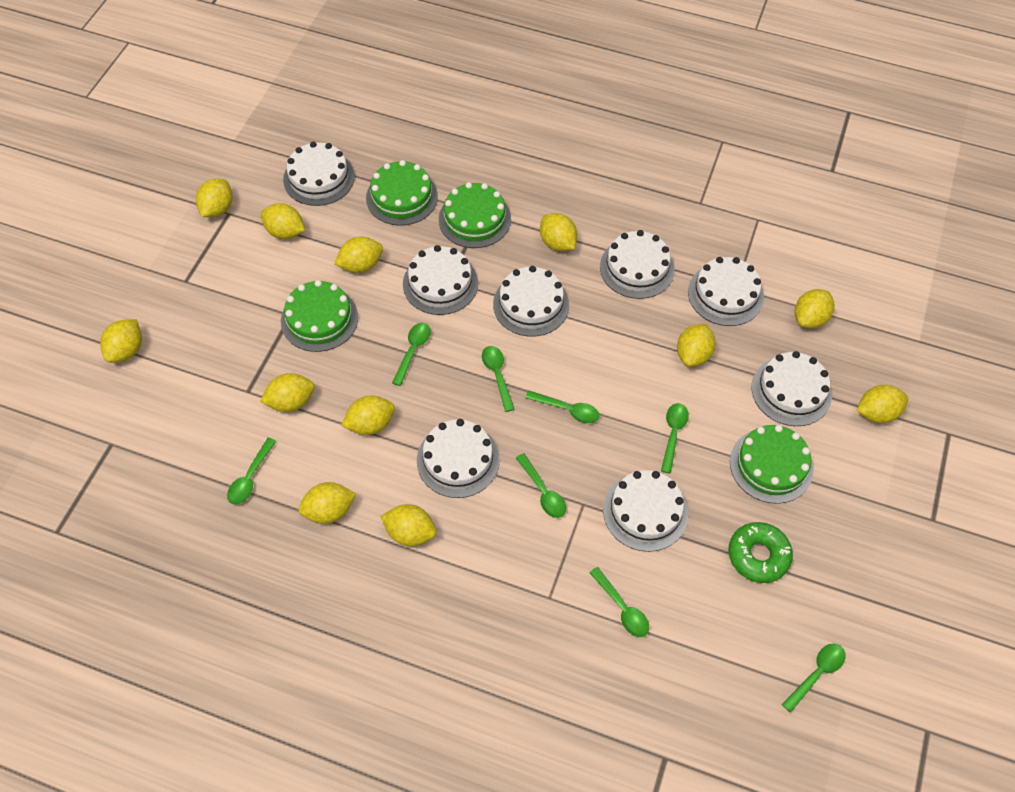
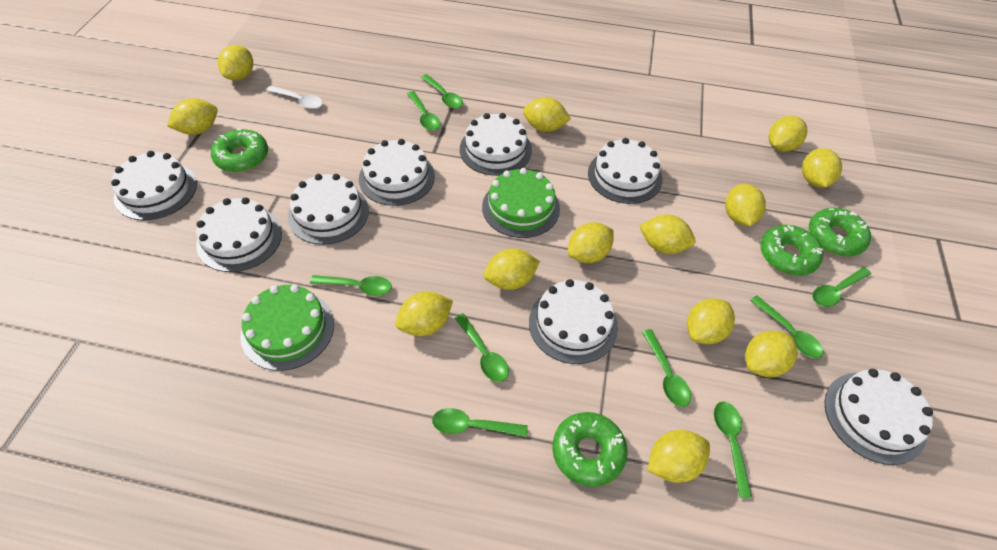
green cake: [281,280,358,352] [366,160,438,226] [439,182,511,248] [730,425,814,504] = 4 -> [240,284,334,371] [482,168,560,238] = 2
green donut: [728,522,793,583] = 1 -> [211,129,268,172] [552,412,628,487] [760,225,823,275] [809,208,871,257] = 4
green spoon: [227,438,276,505] [392,323,431,386] [482,346,515,412] [516,453,566,518] [525,391,600,423] [589,567,649,637] [661,403,689,474] [782,643,846,713] = 8 -> [310,275,392,296] [407,91,440,131] [421,74,463,108] [432,408,528,437] [455,313,509,382] [642,329,691,407] [714,401,752,498] [750,296,823,359] [812,267,871,307] = 9
white spoon: none = 0 -> [267,86,323,109] = 1
yellow lemon: [100,319,142,363] [196,179,233,217] [260,373,315,412] [261,203,305,239] [299,482,356,524] [334,237,383,273] [341,396,395,435] [381,504,437,546] [540,213,577,251] [677,324,716,367] [795,289,835,328] [857,385,908,423] = 12 -> [167,98,217,135] [218,45,253,80] [395,291,453,336] [484,248,540,290] [523,97,571,132] [568,222,614,263] [640,214,695,254] [647,430,710,483] [687,298,735,344] [725,184,766,226] [745,330,798,377] [768,116,808,152] [802,148,842,188] = 13

